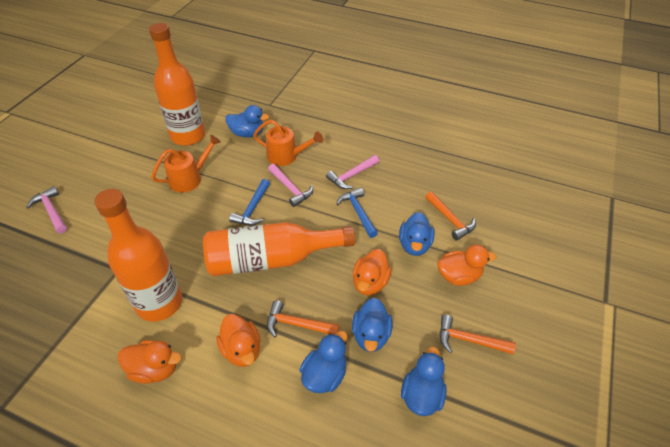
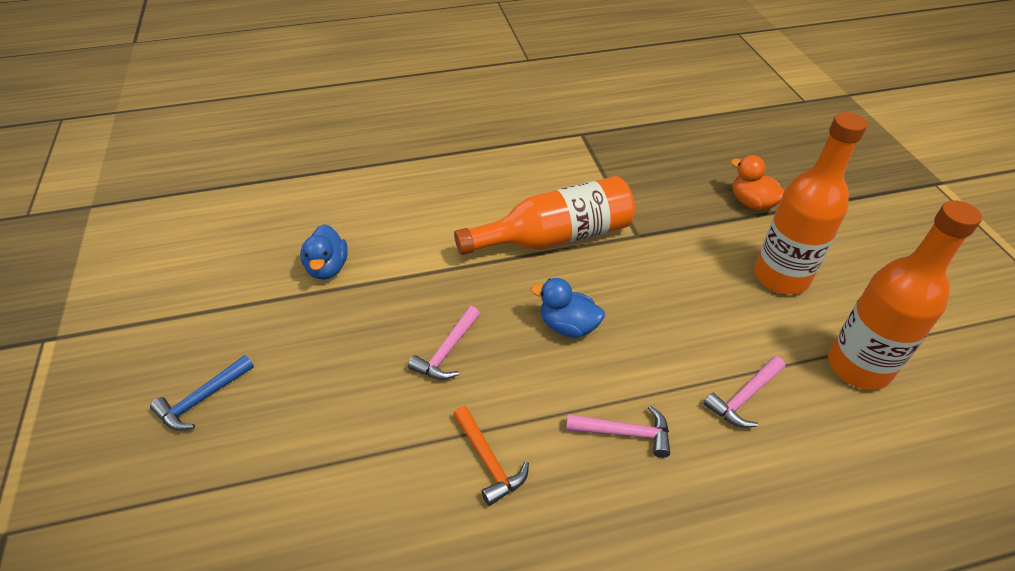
blue duck: [225,105,269,137] [300,331,348,393] [352,298,392,352] [399,212,434,256] [401,347,447,416] = 5 -> [300,224,348,280] [531,278,605,338] = 2
blue hammer: [229,179,270,226] [336,188,378,238] = 2 -> [150,355,254,431] = 1
orange duck: [118,340,182,384] [216,314,261,367] [352,249,392,296] [437,245,496,286] = 4 -> [731,155,785,210] = 1
orange hammer: [267,300,339,338] [425,191,476,241] [440,315,516,354] = 3 -> [453,406,529,506] = 1
orange watering can: [151,135,221,193] [253,120,323,166] = 2 -> none = 0

